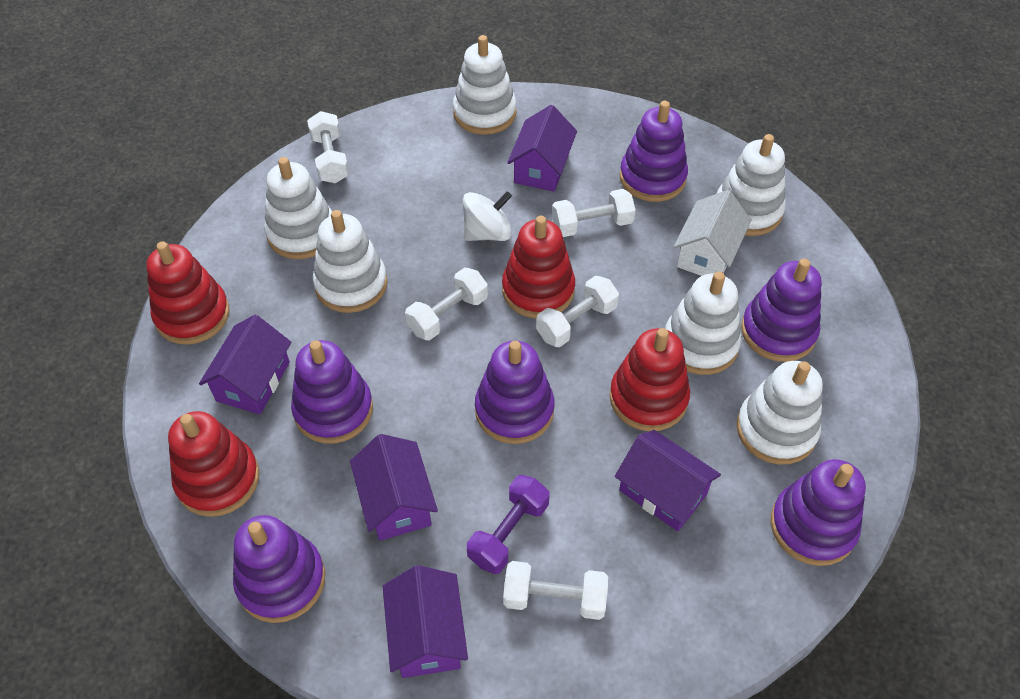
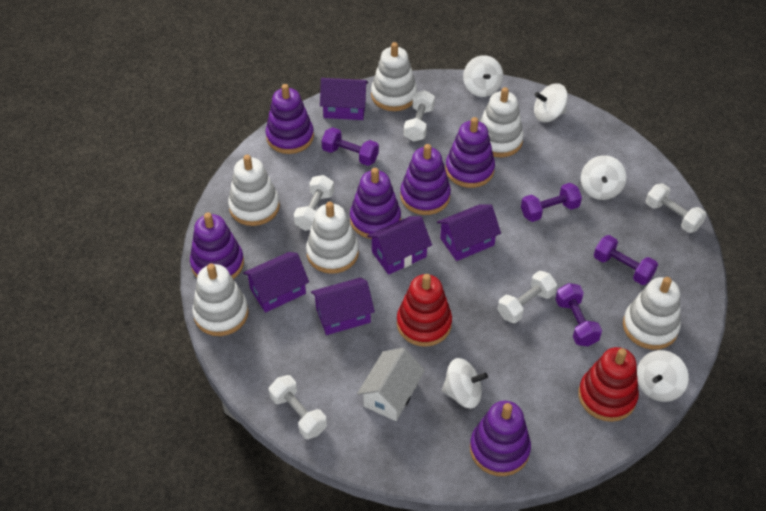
purple dumbbell: [467,475,550,574] = 1 -> [321,127,379,166] [521,183,582,222] [556,283,602,346] [594,235,658,285] = 4
red stacking toy: [146,241,230,345] [168,411,259,517] [502,216,575,318] [609,328,690,431] = 4 -> [397,274,452,347] [578,347,639,422] = 2
white spinning top: [463,191,512,241] = 1 -> [442,358,488,408] [463,55,503,97] [534,83,568,123] [581,155,626,200] [637,350,689,402] = 5

